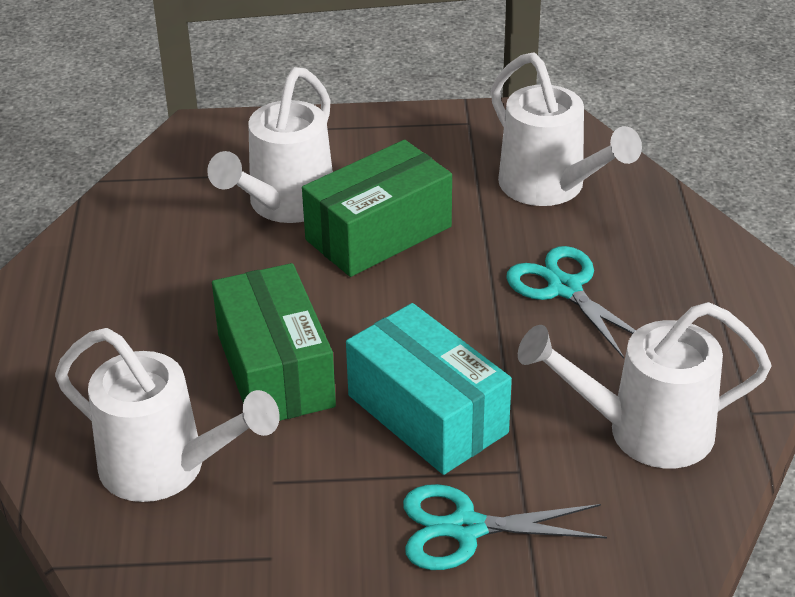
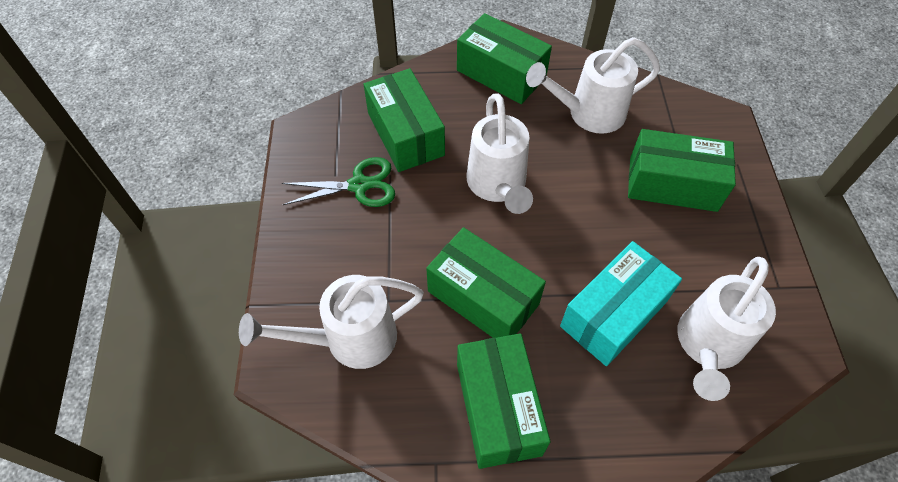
green box: [212,263,336,421] [302,140,452,277] = 2 -> [364,68,445,172] [426,227,546,338] [457,13,552,104] [457,333,550,469] [628,129,736,212] = 5
green scissors: none = 0 -> [282,157,395,207] = 1
turquoise scissors: [403,484,607,570] [506,246,636,359] = 2 -> none = 0

